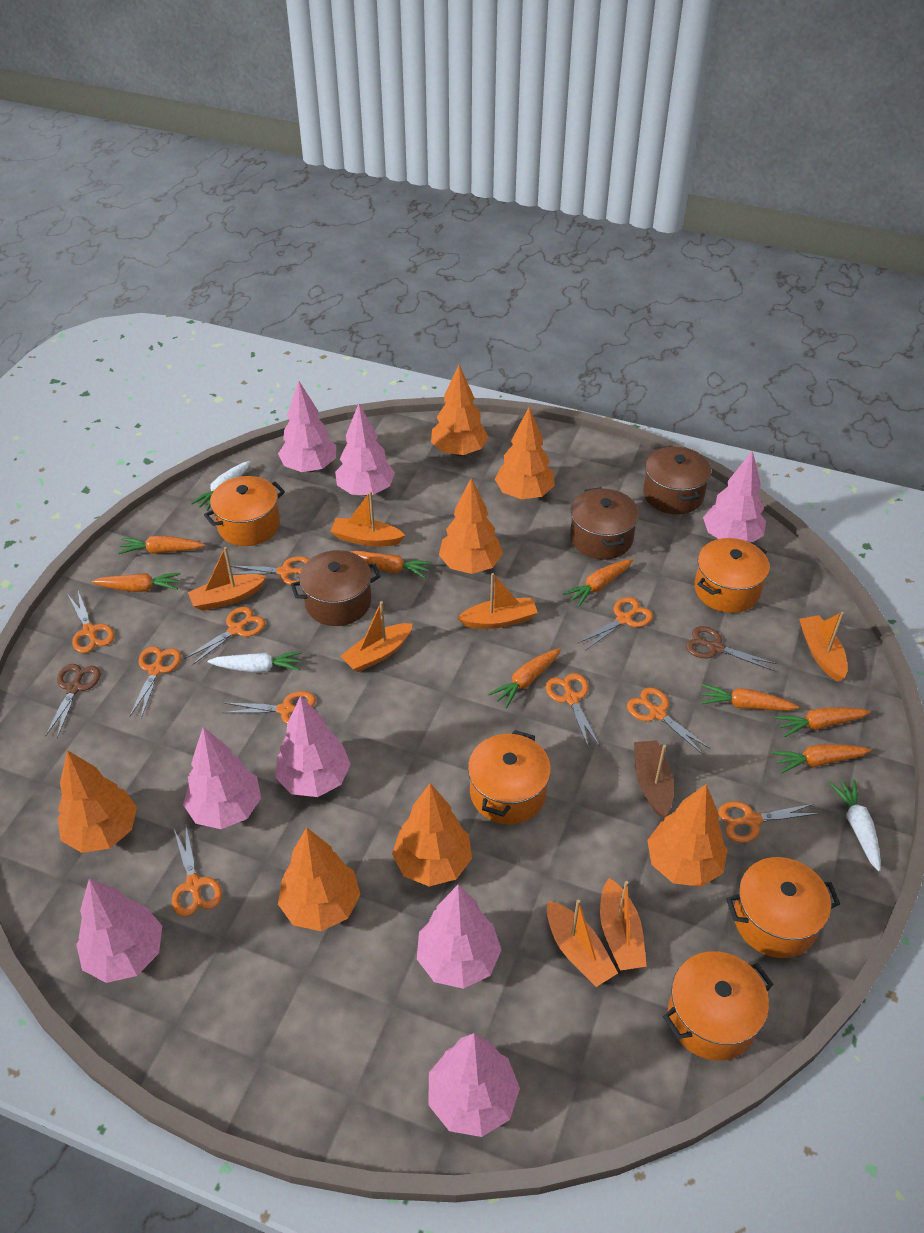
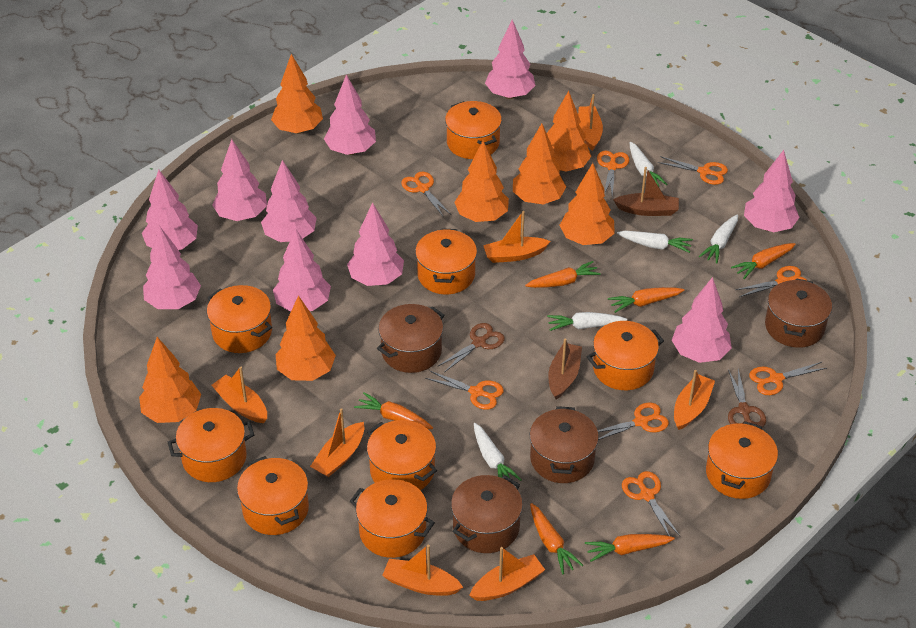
brown boat: [634,740,674,818] = 1 -> [548,339,582,399] [613,167,679,216] = 2
brown pot: [291,550,381,626] [570,487,639,560] [643,446,711,514] = 3 -> [377,304,445,373] [451,475,523,553] [530,406,599,483] [765,278,832,348] = 4
orange carrot: [92,573,181,592] [118,536,205,554] [350,551,432,578] [488,648,561,708] [563,559,633,607] [701,684,799,711] [772,744,872,774] [775,707,871,737] = 8 -> [354,392,433,429] [525,261,601,288] [530,503,583,574] [585,534,675,562] [608,287,684,313] [731,243,796,279] = 6
orange pot: [204,476,285,546] [468,730,551,824] [663,951,774,1061] [694,538,770,613] [726,857,840,958] = 5 -> [168,408,254,482] [207,285,272,353] [237,456,309,535] [349,479,435,558] [367,420,437,490] [415,228,477,294] [445,101,502,159] [587,321,664,390] [706,421,778,499] = 9
orange scissors: [68,591,115,653] [129,646,181,718] [172,826,222,916] [184,607,265,665] [222,691,316,724] [229,556,309,585] [546,673,599,746] [577,597,653,651] [627,688,711,755] [718,801,820,843] = 10 -> [401,172,451,216] [425,370,504,410] [597,151,629,197] [597,403,669,440] [622,471,680,536] [658,156,728,185] [735,266,808,297] [749,362,827,395] = 8
pink tree: [76,879,162,983] [183,727,261,829] [275,696,351,797] [278,380,336,472] [335,403,395,496] [417,885,502,989] [428,1033,520,1137] [703,450,766,543] = 8 -> [142,170,198,250] [143,226,201,309] [212,139,267,221] [261,160,317,242] [273,228,331,311] [324,74,376,155] [347,202,404,286] [485,20,535,99] [672,277,732,363] [744,150,800,232] = 10
white carrot: [191,461,251,511] [208,651,302,673] [829,779,881,871] = 3 -> [474,423,522,481] [547,312,627,331] [617,231,693,253] [630,142,667,187] [699,215,738,264] = 5

